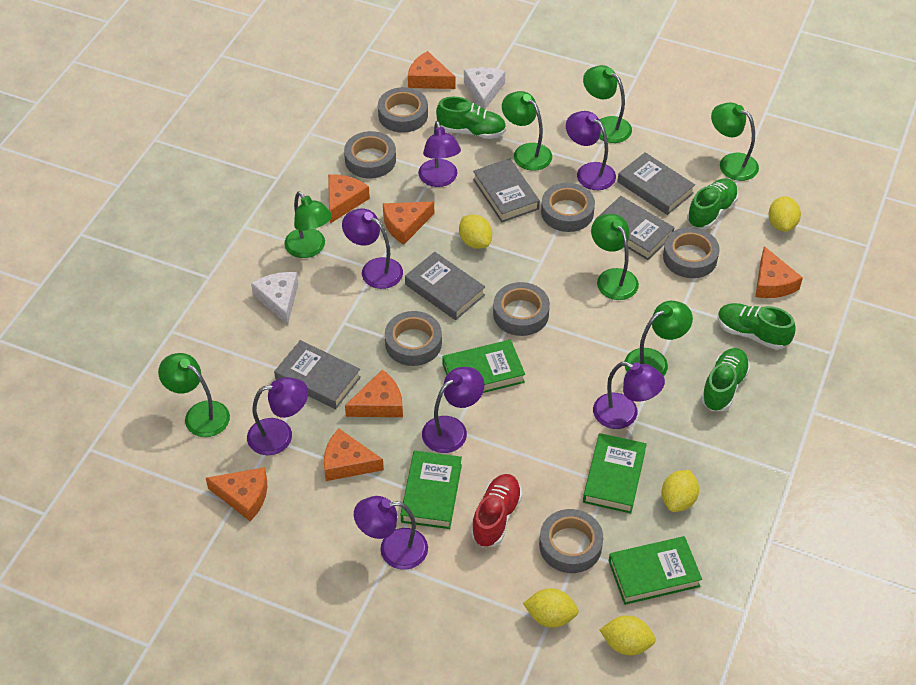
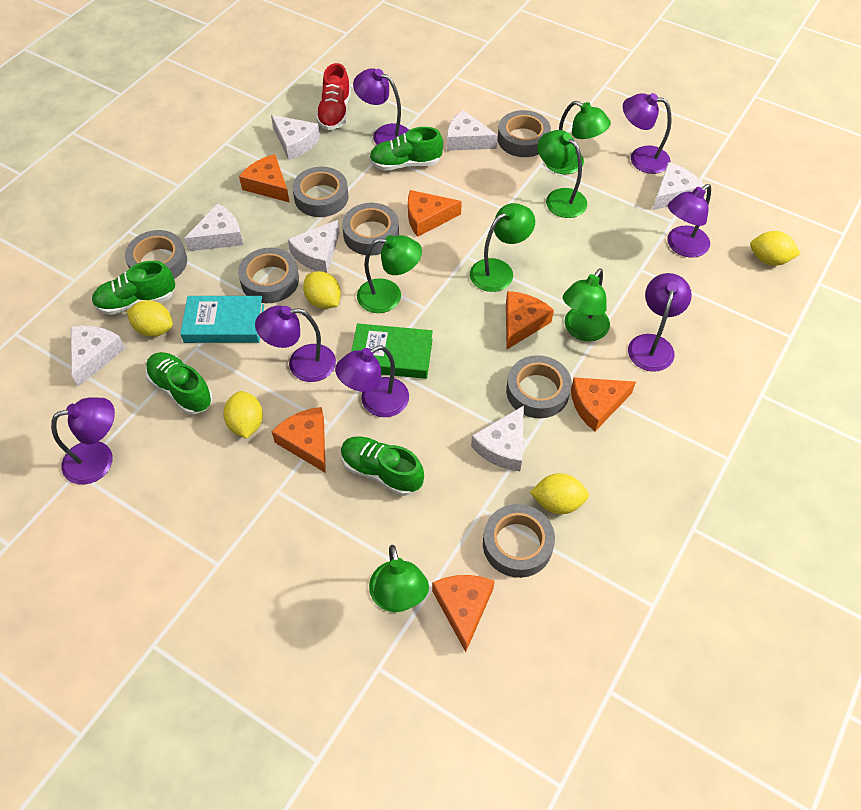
green book: [400,451,462,529] [442,340,525,393] [583,433,647,514] [609,536,702,605] = 4 -> [351,323,433,379] = 1
green lamp: [158,353,230,437] [284,191,332,258] [502,91,552,171] [583,65,632,143] [591,214,639,300] [624,301,693,376] [711,103,759,181] = 7 -> [357,235,422,313] [369,545,429,612] [470,203,535,292] [538,130,587,218] [545,101,611,174] [563,268,610,341] = 6
grey book: [274,340,361,409] [405,252,485,320] [473,158,540,222] [595,196,675,260] [617,152,695,215] = 5 -> none = 0
orange cheese: [206,467,267,521] [324,429,384,481] [328,174,370,224] [345,370,403,417] [383,201,434,245] [408,51,456,89] [755,246,803,298] = 7 -> [239,154,290,203] [272,407,326,473] [408,190,462,237] [432,575,495,652] [506,291,554,349] [571,377,636,431] = 6
turquoise book: none = 0 -> [180,296,264,343] = 1
white cheese: [251,272,298,325] [464,67,505,110] = 2 -> [71,326,125,387] [184,203,243,251] [271,115,320,160] [288,220,340,273] [447,110,498,151] [471,406,524,471] [653,162,704,210] = 7

